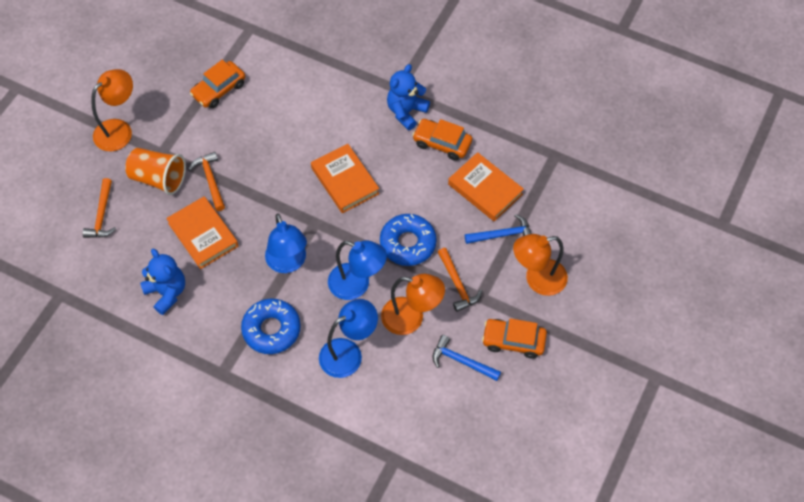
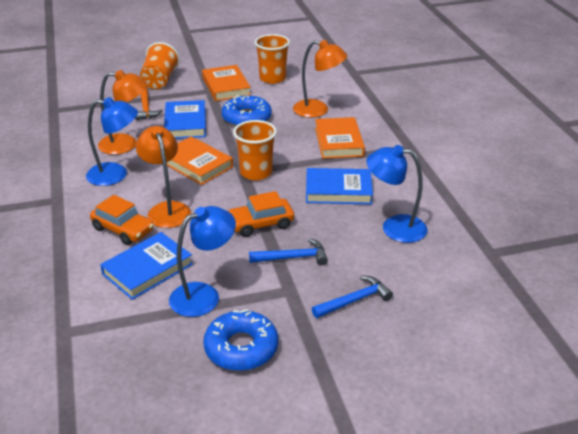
blue book: none = 0 -> [100,232,193,300] [164,100,206,139] [306,168,373,205] = 3
blue teddy bear: [140,249,185,315] [387,64,430,130] = 2 -> none = 0
orange car: [190,60,245,108] [412,119,472,161] [482,318,547,359] = 3 -> [90,195,154,245] [228,191,294,237] = 2
orange cup: [125,148,186,195] = 1 -> [140,42,180,89] [233,120,277,181] [255,34,290,84] = 3
orange hammer: [82,178,116,238] [188,152,225,211] [438,248,482,312] = 3 -> [135,87,163,120] = 1

